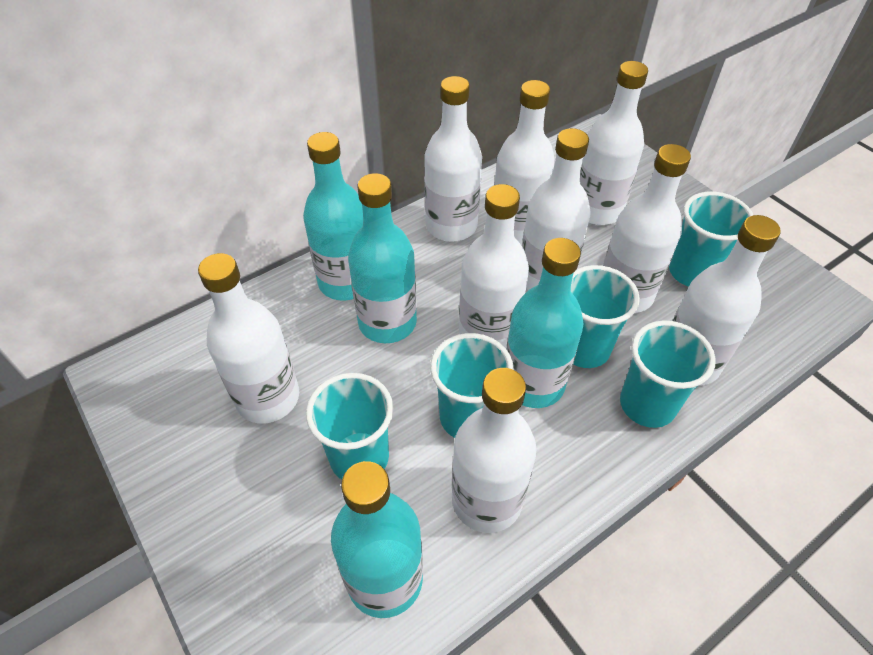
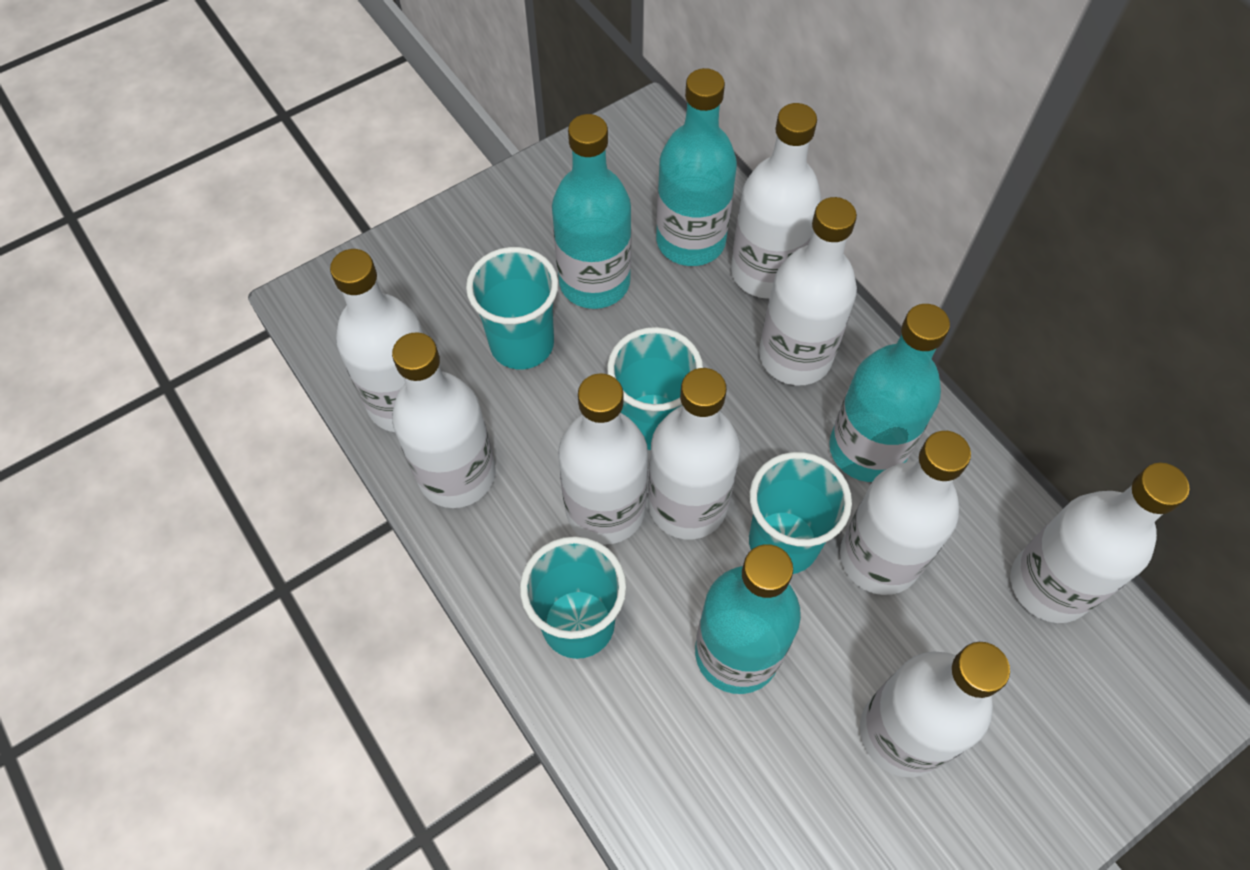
turquoise cup: [306,373,393,479] [430,333,514,438] [571,265,640,368] [620,320,716,428] [669,192,753,287] = 5 -> [466,247,558,370] [520,536,626,659] [607,327,703,450] [749,452,852,574] = 4

